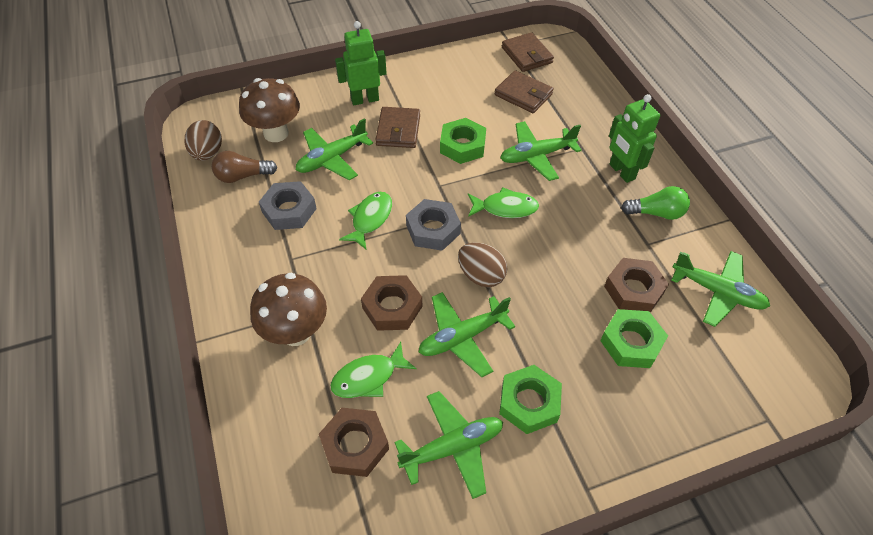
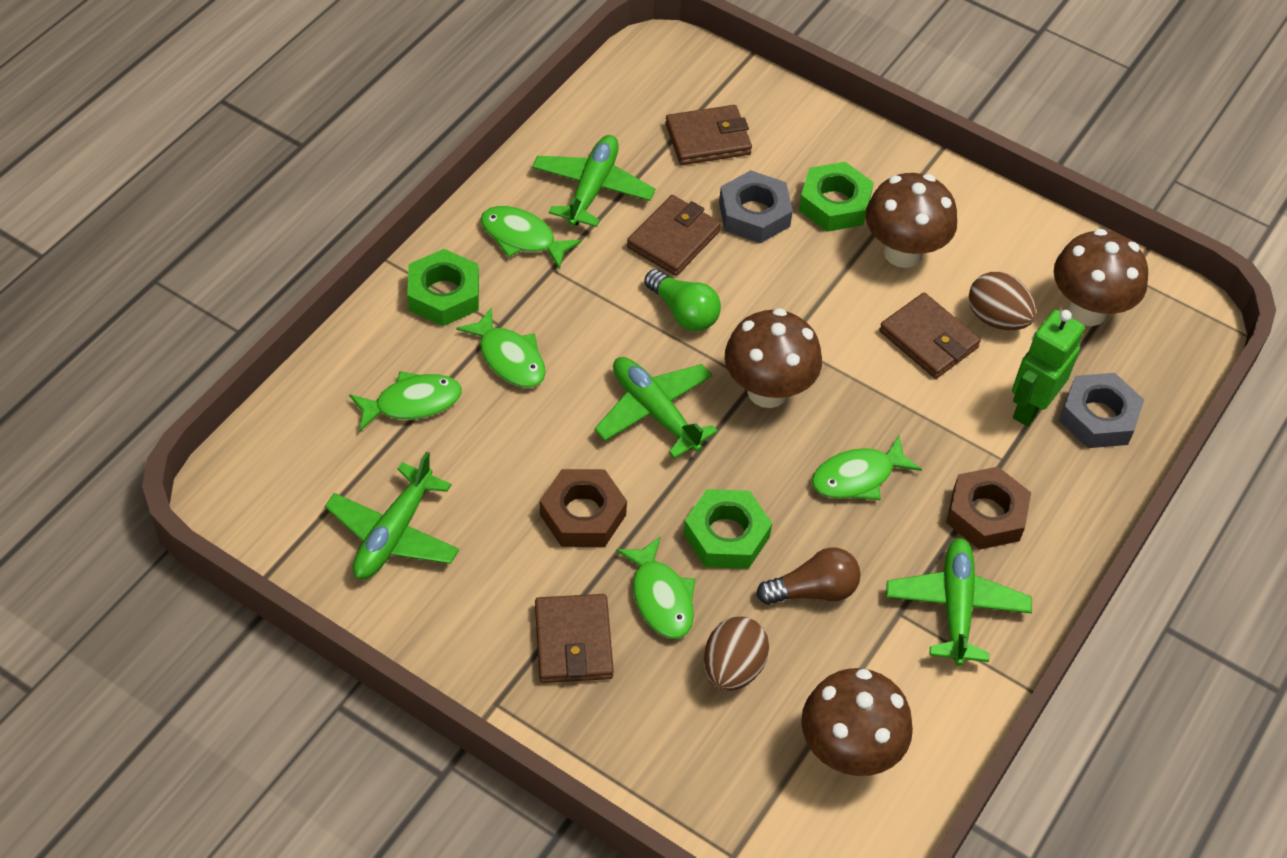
brown mushroom: [239,78,300,142] [250,273,327,346] = 2 -> [725,308,822,408] [801,668,913,776] [865,173,957,268] [1054,229,1148,326] = 4
brown nut: [319,408,389,477] [361,275,422,331] [604,258,669,313] = 3 -> [540,469,627,547] [946,467,1031,550] = 2
brown wallet: [375,107,420,148] [495,70,554,113] [502,32,554,72] = 3 -> [535,594,614,683] [627,195,721,276] [665,105,752,165] [879,293,981,379] = 4
green fish: [330,342,417,398] [339,192,392,250] [468,187,539,218] = 3 -> [349,371,462,431] [456,307,546,388] [481,206,581,270] [616,536,696,639] [812,436,922,500] = 5
green plane: [296,118,373,180] [394,391,503,499] [419,292,515,377] [500,121,582,181] [671,251,770,327] = 5 -> [325,451,459,579] [532,135,655,227] [594,357,718,459] [886,538,1032,666] = 4
green robot: [335,21,387,105] [609,94,660,183] = 2 -> [1012,310,1085,427] = 1

